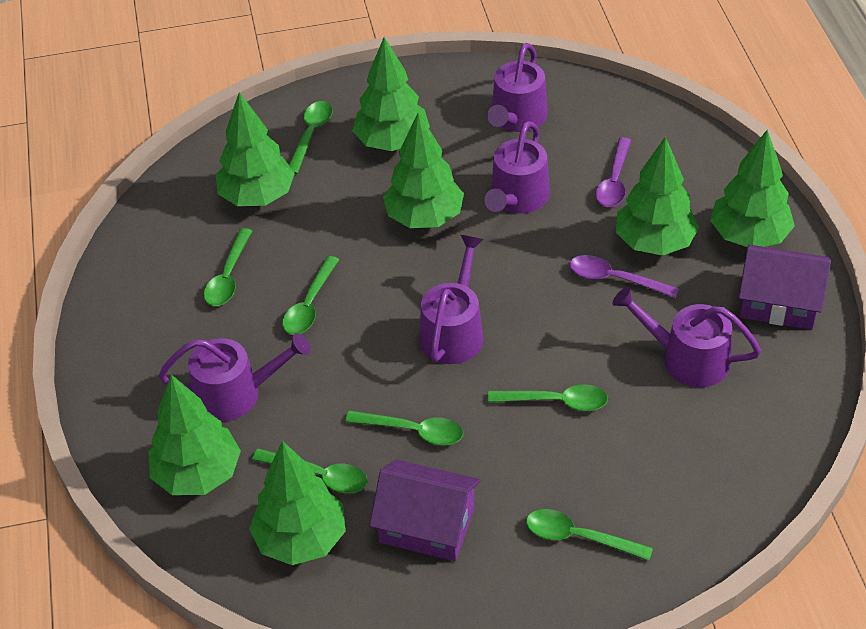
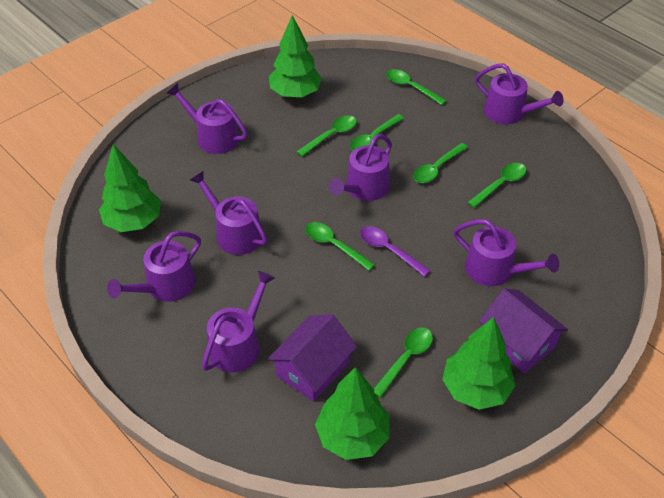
green tree: [148,374,241,495] [216,92,295,206] [249,441,345,565] [352,37,430,151] [383,112,464,228] [616,136,699,256] [710,130,795,247] = 7 -> [99,144,161,232] [269,15,322,98] [315,367,390,460] [442,317,516,410] = 4
purple spoon: [569,255,679,298] [595,137,632,207] = 2 -> [360,226,431,277] = 1
purple watering can: [159,333,311,422] [419,235,484,364] [484,121,550,214] [487,43,548,132] [612,286,761,387] = 5 -> [107,231,201,302] [167,83,248,154] [190,171,267,255] [202,271,275,372] [329,134,392,201] [454,219,559,286] [475,63,564,124] = 7

